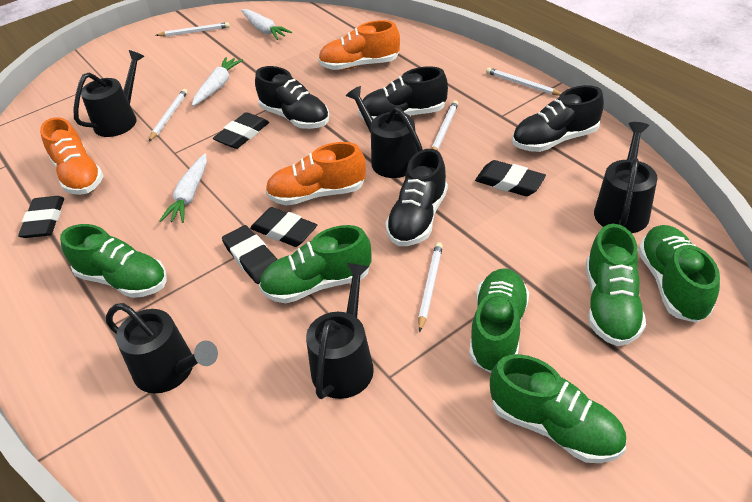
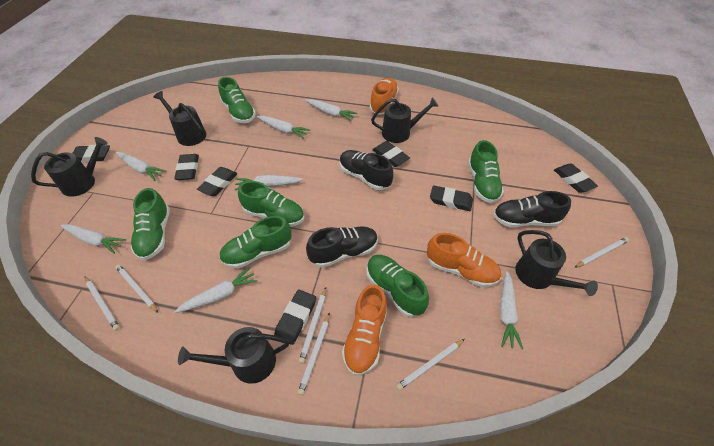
black eraser: [18,196,64,238] [213,112,269,149] [222,225,277,284] [250,207,317,247] [475,160,546,196] = 5 -> [73,145,110,162] [174,154,199,180] [197,167,238,196] [274,289,316,345] [372,141,410,167] [430,185,473,211] [554,164,598,193] = 7
black shoe: [255,66,329,129] [358,66,448,120] [385,149,448,246] [512,85,604,152] = 4 -> [306,226,378,268] [339,150,393,190] [493,191,571,228] = 3
white carrot: [159,154,207,223] [192,57,243,106] [241,9,292,40] = 3 -> [60,224,126,254] [115,152,166,181] [174,267,257,313] [235,175,303,191] [257,116,310,138] [305,99,357,121] [500,271,523,350] = 7
white pencil: [149,89,188,141] [156,22,230,37] [418,242,443,332] [432,100,458,151] [486,67,561,96] = 5 -> [85,276,120,331] [115,264,158,313] [298,313,330,395] [299,287,326,364] [396,339,465,390] [574,237,629,268] = 6

